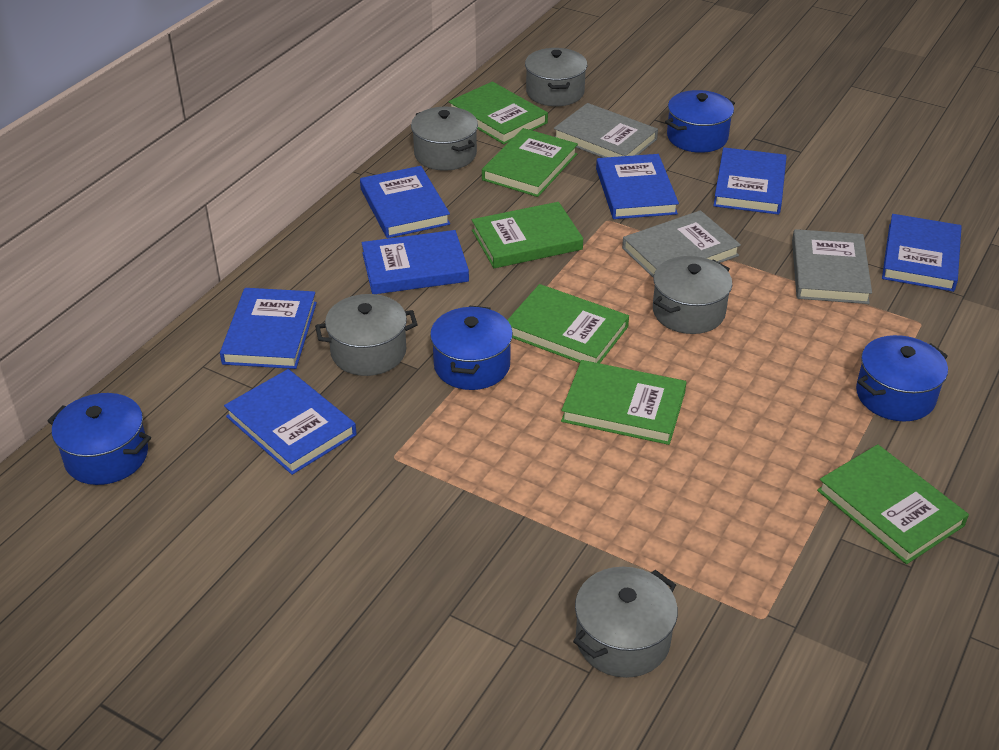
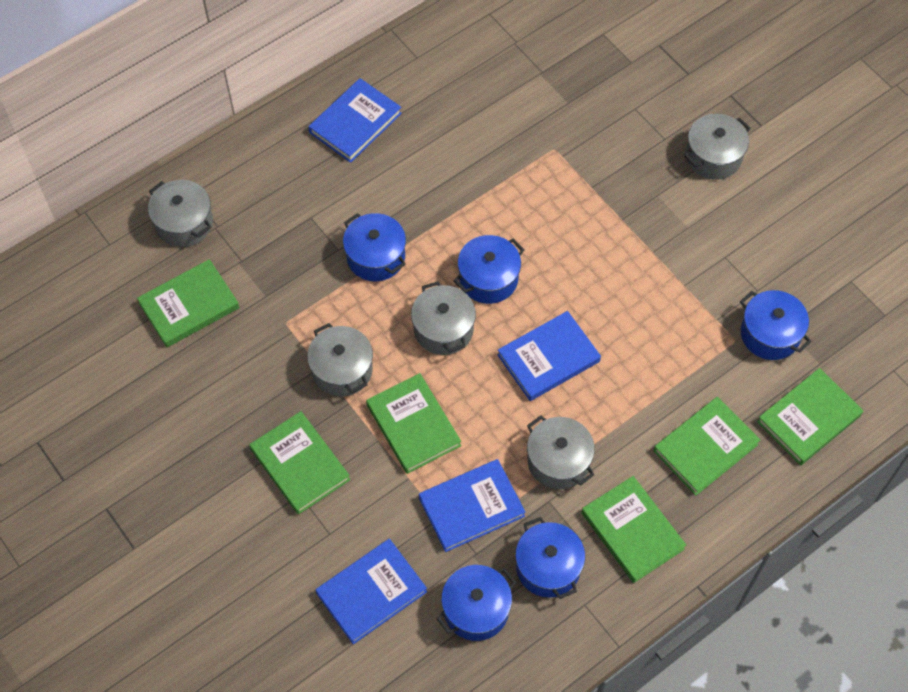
blue book: [220,288,317,369] [224,369,357,475] [360,166,450,238] [362,230,469,294] [596,154,679,219] [713,147,787,215] [882,214,962,292] = 7 -> [308,78,402,163] [316,539,427,644] [419,459,525,552] [498,311,601,401] = 4
blue pot: [48,393,151,485] [430,306,513,390] [665,90,735,153] [856,335,948,421] = 4 -> [343,213,406,281] [437,565,516,641] [454,235,524,304] [515,517,585,599] [740,290,812,360] = 5
grey book: [554,103,658,158] [622,210,741,277] [792,229,872,304] = 3 -> none = 0

